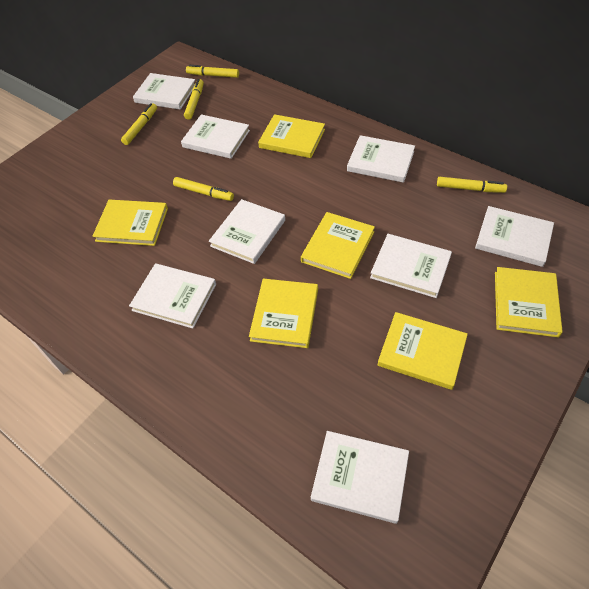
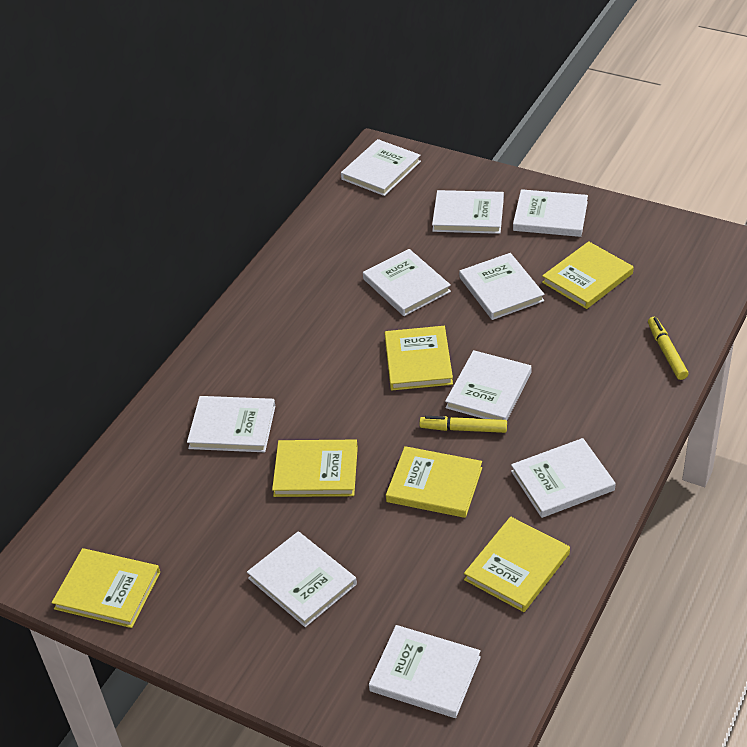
white book: [129,263,216,329] [133,73,195,110] [181,114,250,159] [209,199,285,264] [311,431,409,524] [347,135,415,183] [370,234,452,298] [475,206,554,267] = 8 -> [187,396,275,452] [247,531,357,627] [341,139,421,196] [363,249,451,316] [369,625,481,718] [432,190,504,234] [445,350,532,420] [459,253,545,320] [511,438,616,518] [513,189,588,237] = 10
yellow marker: [121,103,157,145] [173,177,234,201] [184,79,204,120] [186,65,239,78] [437,177,507,193] = 5 -> [419,416,507,433] [648,317,689,380] = 2

